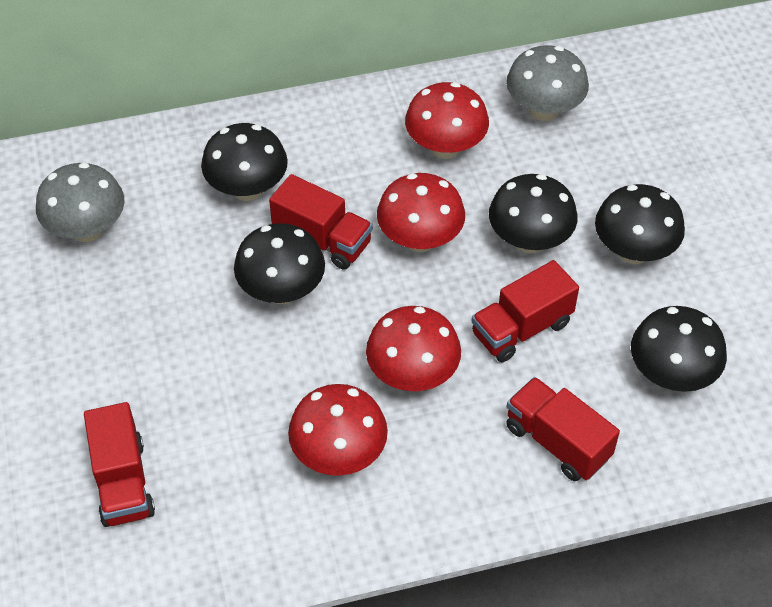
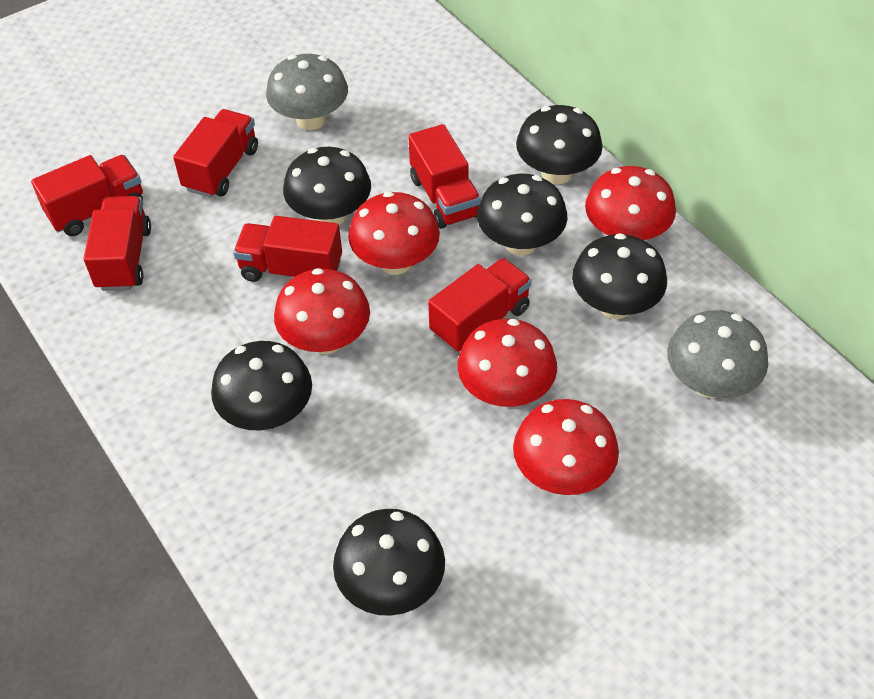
black mushroom: [201,123,288,201] [234,223,325,304] [489,174,577,253] [595,184,685,264] [631,306,727,392] = 5 -> [211,341,312,430] [283,147,371,225] [333,509,445,616] [477,174,568,256] [516,105,603,184] [572,233,667,319] = 6
red mushroom: [288,384,388,476] [366,306,461,391] [377,173,465,252] [405,82,489,159] = 4 -> [274,268,370,354] [348,191,440,275] [457,319,557,407] [513,399,619,495] [585,166,676,240] = 5
red truck: [84,402,155,527] [269,174,373,269] [471,260,579,362] [506,377,620,481] = 4 -> [31,155,143,236] [84,196,151,291] [173,109,258,198] [233,216,342,282] [408,124,481,228] [428,258,532,352] = 6

